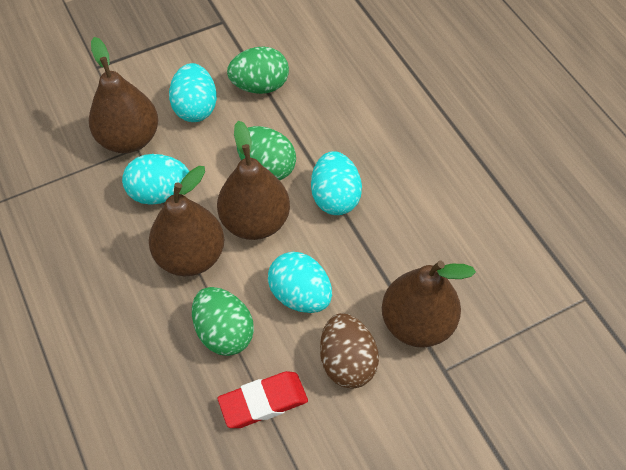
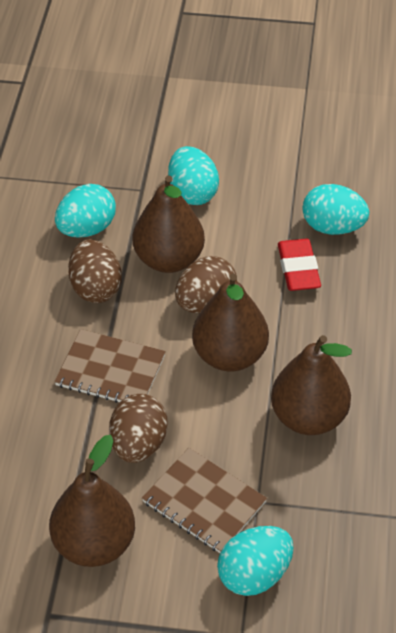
brown egg: [320,313,379,389] = 1 -> [68,239,122,303] [109,394,167,463] [175,256,237,313] = 3
brown notebook: none = 0 -> [54,329,166,403] [142,448,267,553] = 2
green egg: [192,287,254,356] [227,46,289,94] [237,126,296,180] = 3 -> none = 0

